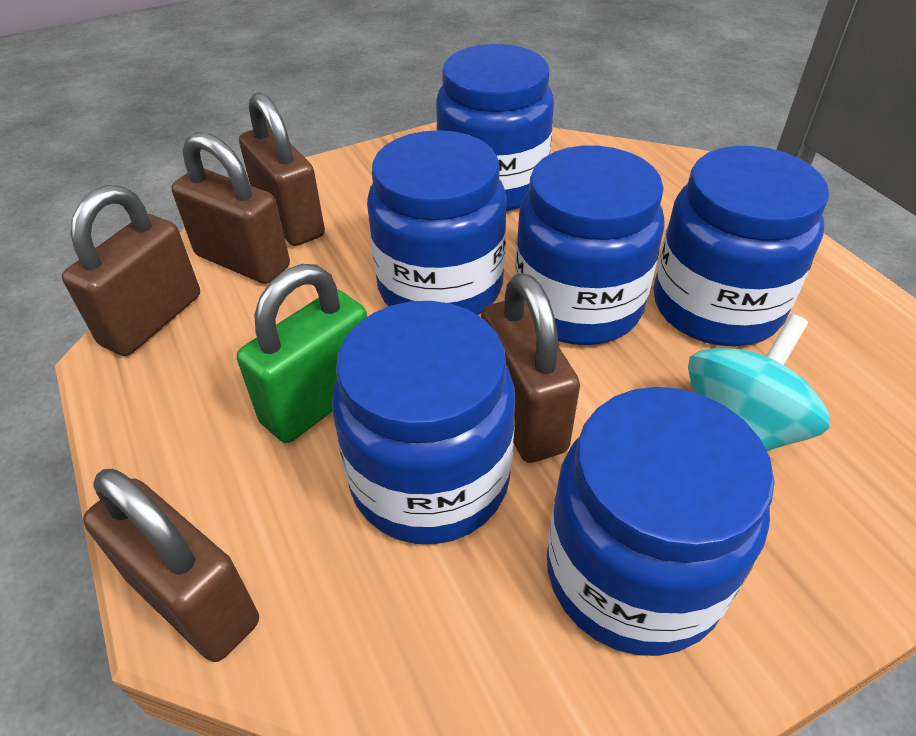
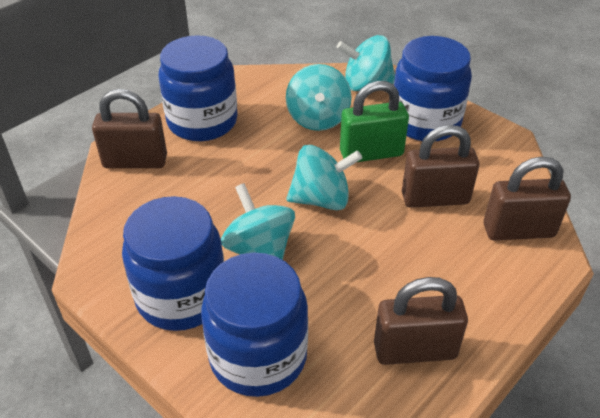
blue jar: [332,301,515,544] [367,130,507,315] [436,44,554,211] [515,146,665,345] [547,387,775,656] [653,146,829,346] = 6 -> [122,196,224,331] [159,35,238,141] [201,253,308,397] [394,36,472,141] = 4
brown padlock: [62,185,200,356] [83,469,259,662] [171,132,290,284] [239,92,325,246] [481,273,580,463] = 5 -> [92,89,167,168] [374,277,468,365] [402,125,479,208] [484,157,571,240] = 4
turquoise spinning top: [688,314,830,451] = 1 -> [221,183,295,260] [286,64,352,131] [286,145,362,210] [337,35,395,91] = 4

